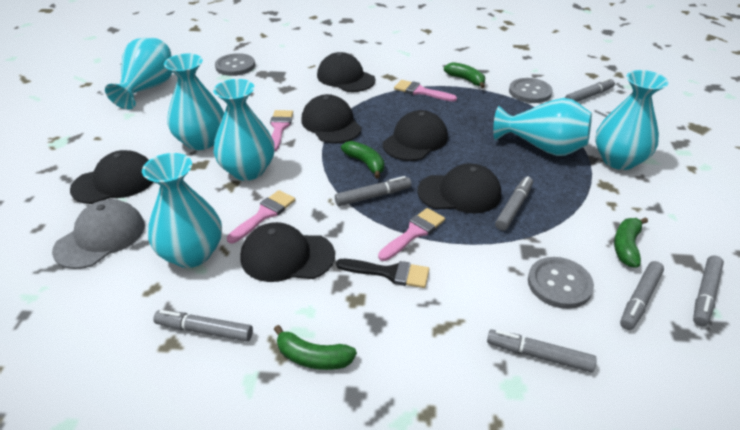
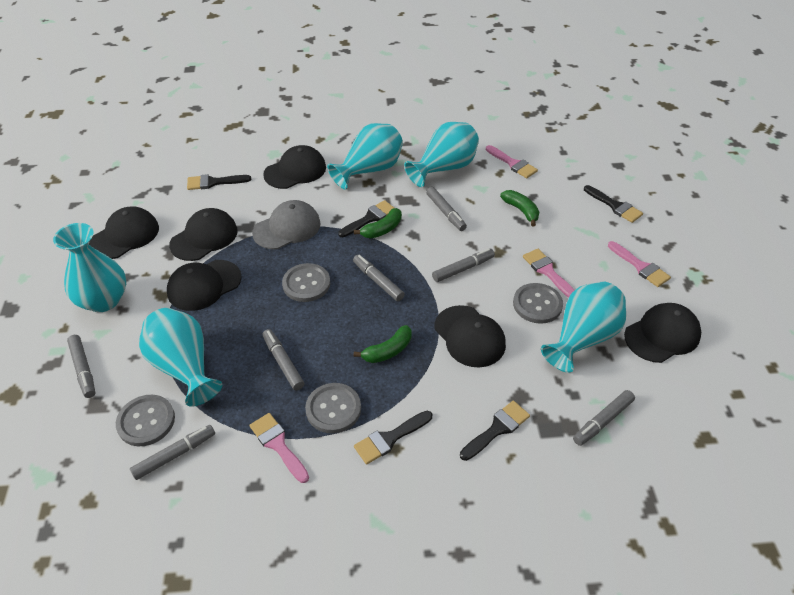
black brush: [336,259,429,288] = 1 -> [187,174,251,190] [338,200,394,237] [354,411,432,465] [460,401,530,461] [584,185,643,223] = 5
green banana: [274,325,357,370] [341,141,384,179] [444,62,485,88] [614,217,648,268] = 4 -> [354,208,402,239] [354,325,412,363] [500,190,539,226] = 3
grey button: [215,53,255,76] [509,78,553,103] [528,257,594,309] = 3 -> [116,395,175,447] [282,263,330,302] [305,383,361,433] [513,283,563,324] = 4
turquoise vase: [105,38,172,109] [142,153,222,268] [164,53,224,150] [213,79,275,181] [493,98,592,156] [595,70,668,170] = 6 -> [53,223,126,312] [139,308,223,407] [327,123,403,189] [404,122,479,187] [541,282,626,373] = 5

